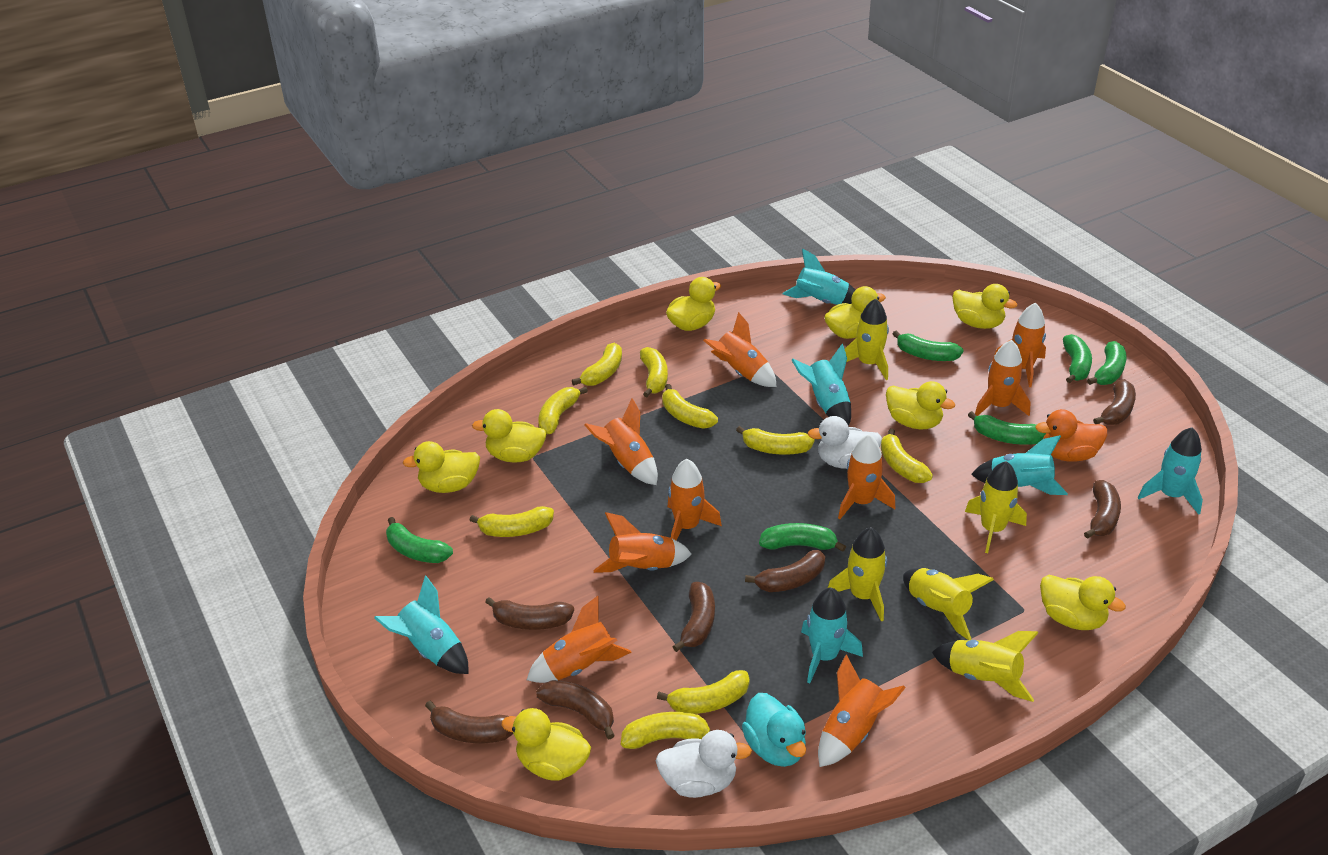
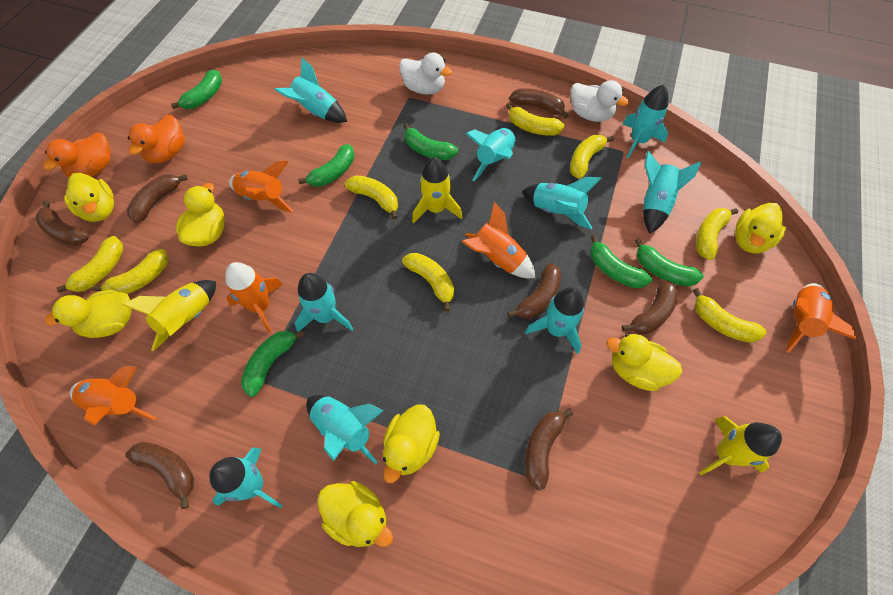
orange duck: [1035,409,1107,462] = 1 -> [43,132,110,177] [128,115,185,163] = 2
orange rocket: [527,596,632,683] [585,398,658,485] [593,512,691,573] [667,459,722,541] [703,312,777,387] [818,654,906,767] [838,434,895,519] [975,340,1031,416] [992,303,1046,387] = 9 -> [70,366,156,426] [226,262,283,333] [229,161,294,213] [461,202,535,278] [786,283,856,353] = 5
turquoise duck: [742,693,806,767] = 1 -> none = 0
turquoise rocket: [374,576,468,674] [783,248,855,305] [792,344,851,426] [801,587,863,684] [971,435,1068,495] [1138,427,1203,515] = 6 -> [209,447,283,508] [274,58,347,123] [295,273,353,332] [306,395,383,464] [465,128,516,181] [522,177,602,229] [525,287,584,354] [623,85,668,158] [643,151,701,234] = 9
yellow banana: [470,506,554,537] [538,387,588,434] [572,343,622,386] [621,712,711,749] [640,347,668,397] [657,670,750,714] [662,384,718,429] [736,426,815,455] [881,428,933,483] = 9 -> [56,236,124,293] [92,249,168,294] [345,175,398,219] [402,253,454,311] [506,103,565,136] [570,135,614,179] [693,288,767,343] [696,208,738,260] = 8
yellow duck: [403,441,480,493] [472,409,547,463] [501,708,591,781] [666,277,721,331] [824,286,886,339] [886,381,955,430] [952,284,1017,329] [1040,575,1126,630] = 8 -> [45,290,132,338] [64,173,114,222] [176,183,225,247] [317,481,393,547] [383,404,440,483] [606,334,682,391] [735,203,786,253] = 7
yellow rocket: [828,527,887,621] [845,299,889,380] [903,568,994,640] [932,631,1038,702] [965,461,1027,553] = 5 -> [122,280,216,351] [412,157,463,223] [699,417,782,475] = 3

